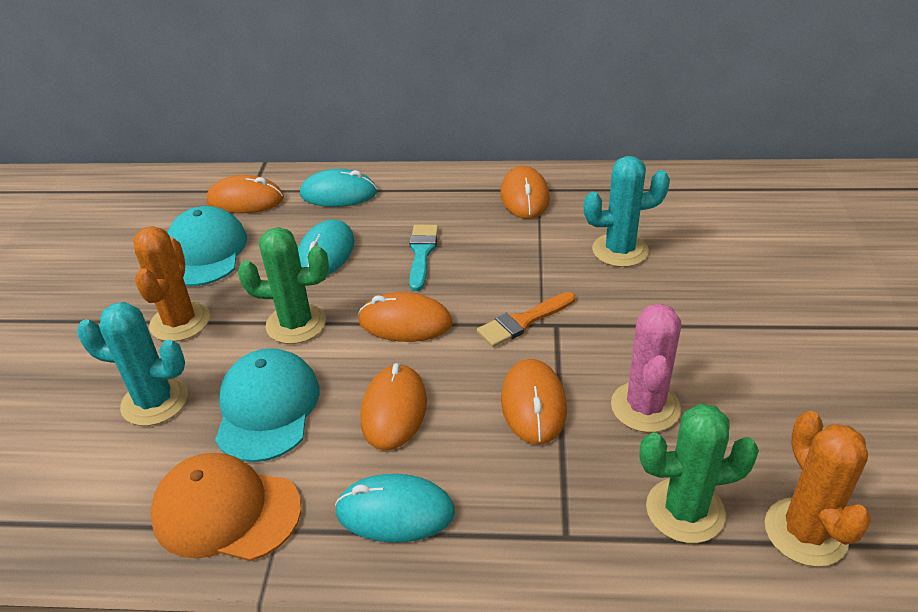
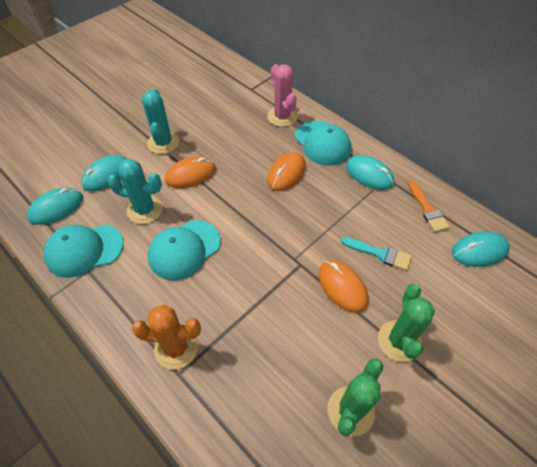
orange cactus: [133,226,210,342] [765,411,871,567] = 2 -> [132,305,201,370] = 1
orange cap: [150,453,301,561] = 1 -> none = 0
orange mouse: [207,175,284,213] [358,292,452,342] [360,363,427,450] [501,166,550,219] [501,359,567,445] = 5 -> [165,157,216,188] [267,152,306,191] [318,261,368,313] = 3
turquoise cap: [167,206,247,286] [215,348,319,462] = 2 -> [44,224,124,278] [148,220,221,280] [295,121,351,166] = 3
turquoise mouse: [298,220,355,275] [300,169,377,207] [335,474,455,543] = 3 -> [27,188,83,225] [81,155,127,192] [346,155,394,190] [452,232,510,267] = 4

